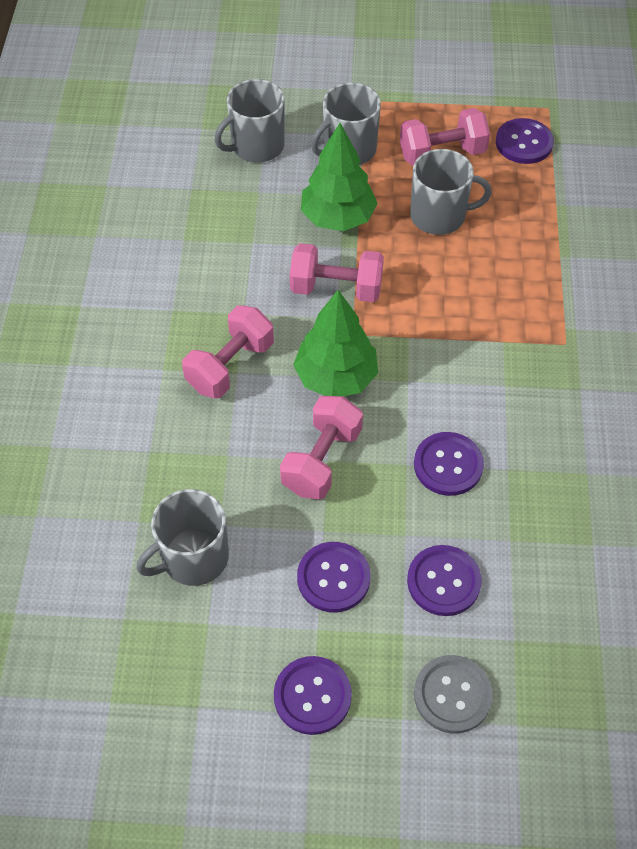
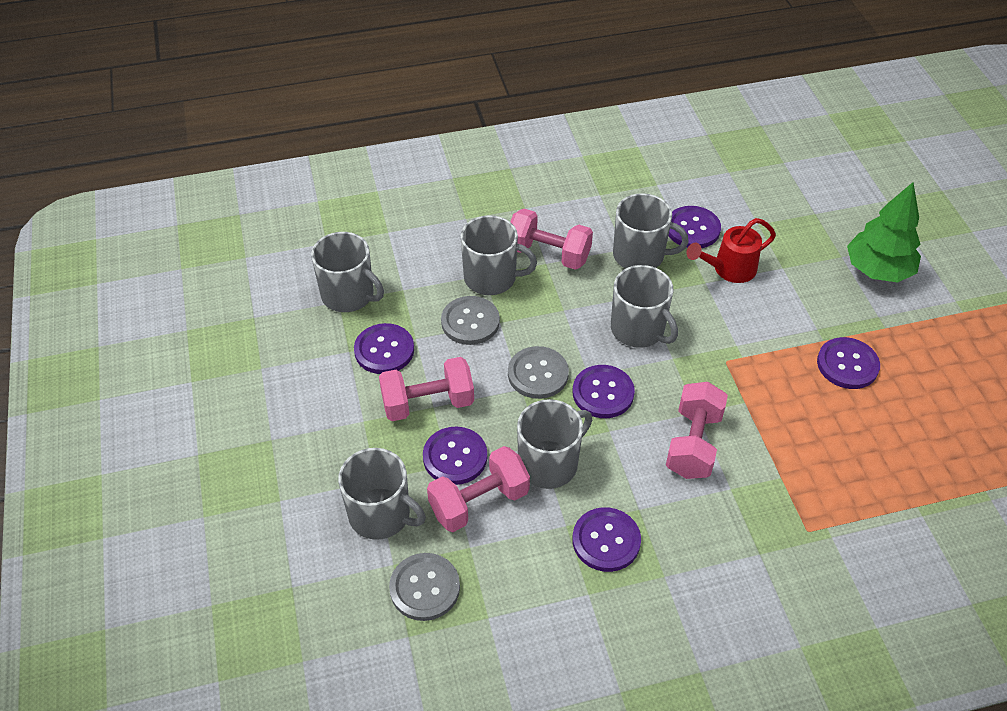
green tree: [293,290,378,396] [301,123,378,231] = 2 -> [847,182,921,282] = 1
grey button: [414,655,493,734] = 1 -> [389,553,460,621] [441,296,500,345] [508,346,569,399] = 3
grey mug: [136,489,229,586] [214,79,285,163] [311,83,381,165] [410,149,492,235] = 4 -> [311,232,384,312] [338,448,426,540] [461,215,537,295] [517,399,592,489] [611,265,678,348] [613,193,689,269] = 6
purple button: [274,656,352,735] [297,542,371,612] [407,545,482,616] [414,432,484,496] [496,118,554,164] = 5 -> [354,323,414,374] [423,427,487,485] [572,507,641,572] [573,365,635,418] [668,206,721,248] [817,337,880,389] = 6
red watering can: none = 0 -> [687,218,776,283] = 1

